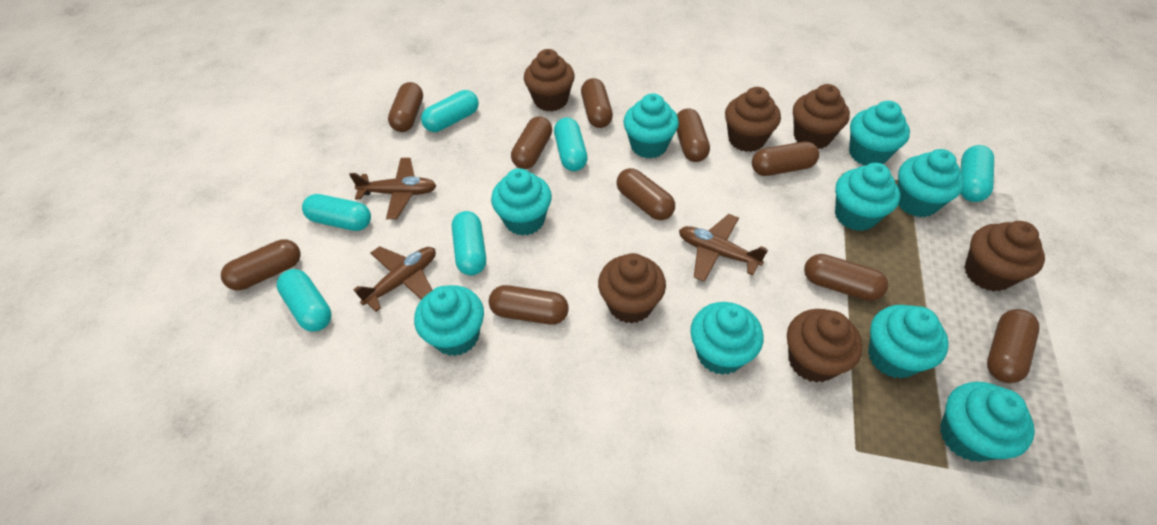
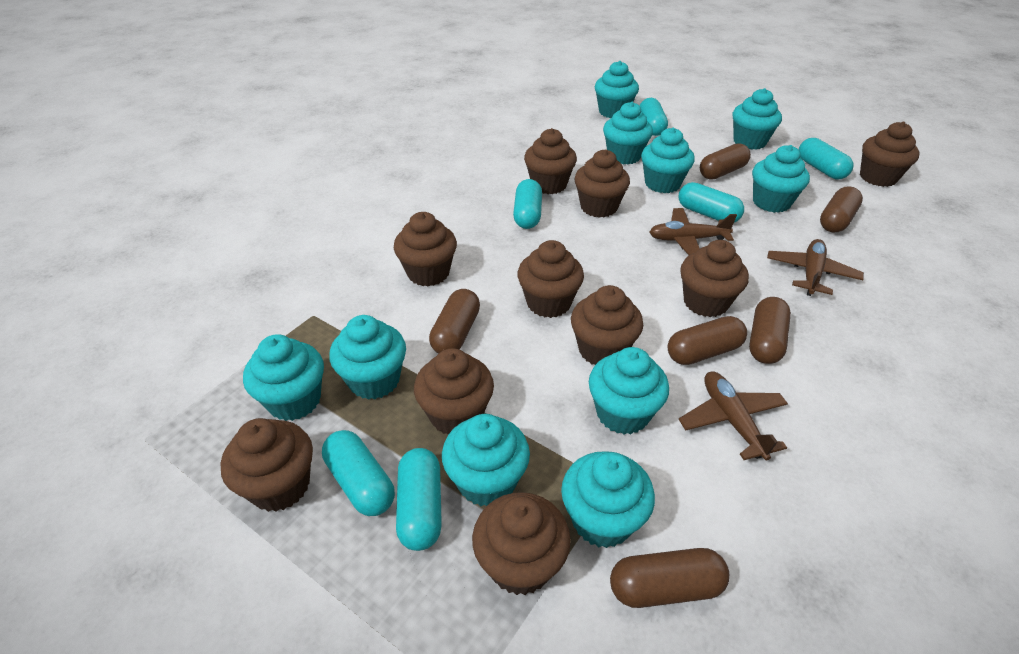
brown capsule: [221,239,300,290] [388,82,423,132] [489,285,569,325] [511,116,552,169] [581,78,613,128] [617,168,675,220] [677,108,710,162] [752,141,819,176] [804,254,888,301] [987,309,1039,383] = 10 -> [429,289,480,354] [610,548,729,608] [667,316,747,365] [700,143,751,180] [749,297,791,364] [820,186,863,232] = 6
brown cupcake: [524,49,575,111] [598,253,666,324] [725,87,781,152] [787,309,863,383] [793,84,850,149] [964,221,1045,291] = 6 -> [220,418,313,512] [394,212,457,286] [414,348,494,434] [472,492,571,595] [517,240,584,318] [524,128,577,194] [571,285,643,365] [575,149,630,218] [680,240,749,317] [860,122,919,187] = 10
turquoise cupcake: [414,285,484,356] [491,168,552,236] [623,93,679,158] [690,302,763,375] [835,163,900,231] [849,101,910,166] [868,305,949,379] [897,149,964,217] [940,382,1035,462] = 9 -> [243,335,324,421] [329,315,406,400] [442,414,530,506] [561,451,655,548] [589,347,669,435] [595,61,639,118] [603,102,653,165] [641,128,695,193] [733,88,782,150] [752,145,810,213] = 10

